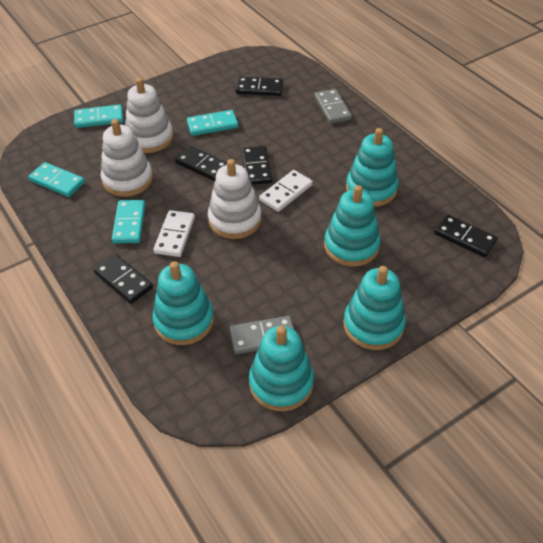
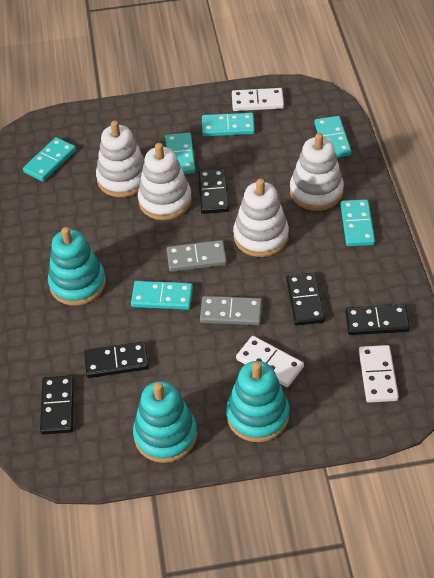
turquoise domino: [28,162,85,197] [74,104,123,128] [112,200,145,243] [187,110,238,136] = 4 -> [23,137,76,182] [131,281,193,310] [165,133,195,174] [202,113,255,136] [314,116,352,157] [341,199,375,246] = 6
turquoise stacking toy: [152,261,214,345] [249,326,314,411] [324,185,381,266] [343,266,406,350] [346,128,398,207] = 5 -> [48,227,106,306] [133,381,197,463] [226,361,289,442] = 3
white domino: [153,210,195,257] [259,170,313,212] = 2 -> [232,88,284,111] [236,336,304,387] [359,345,399,403] = 3
white stacking toy: [101,119,153,197] [125,78,173,153] [208,159,262,239] = 3 -> [96,121,144,197] [138,143,192,220] [233,179,289,257] [290,133,344,211] = 4

